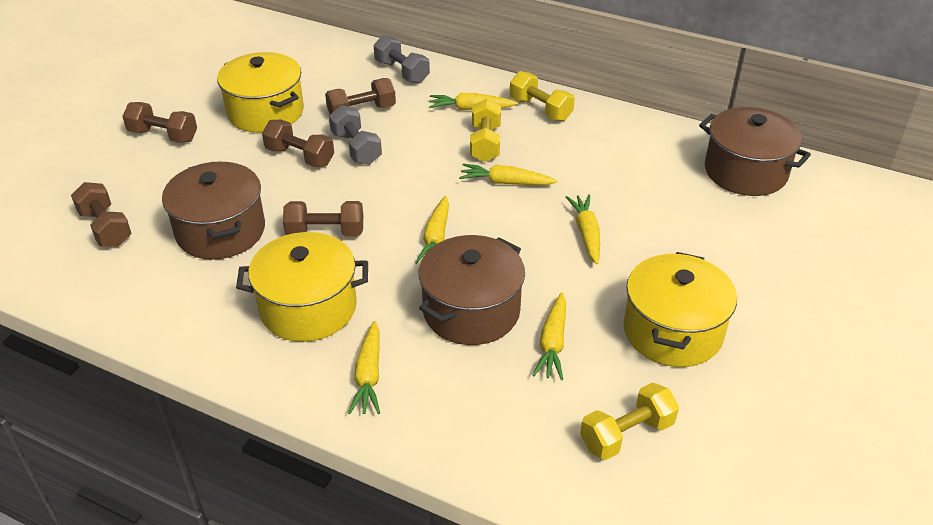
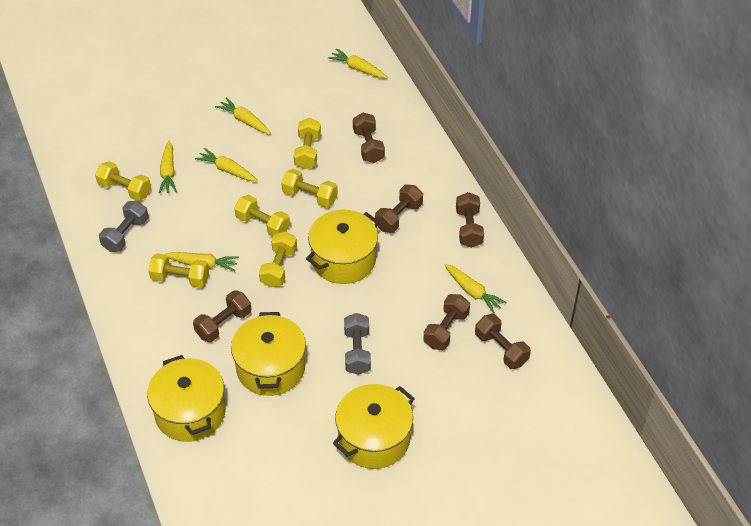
brown dumbbell: [71,182,132,247] [122,102,197,143] [262,120,334,167] [283,201,363,237] [325,78,396,114] = 5 -> [193,290,252,342] [353,113,385,163] [375,185,423,233] [423,294,470,350] [456,192,484,248] [475,314,531,369] = 6
brown pot: [162,162,265,260] [418,235,525,345] [699,107,811,196] = 3 -> none = 0
yellow dumbbell: [470,99,501,162] [510,71,575,121] [580,383,679,460] = 3 -> [95,161,151,201] [148,253,209,288] [234,195,290,237] [259,231,297,288] [281,169,338,207] [294,118,321,169] = 6
yellow pot: [217,52,304,133] [236,232,368,342] [623,252,737,367] = 3 -> [147,355,226,442] [231,312,306,396] [306,210,380,284] [333,384,415,469] = 4

